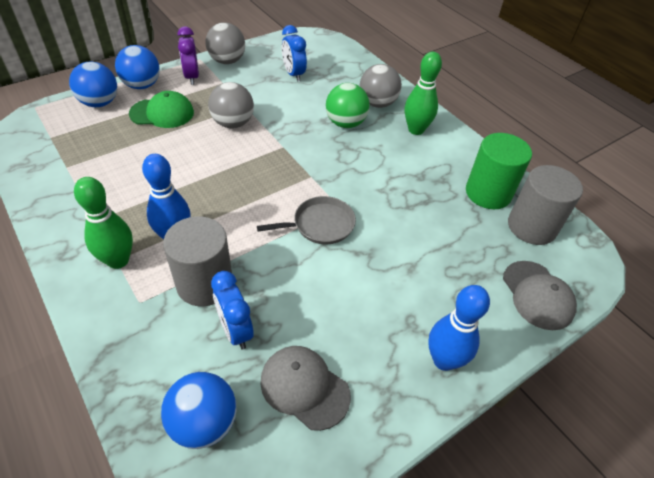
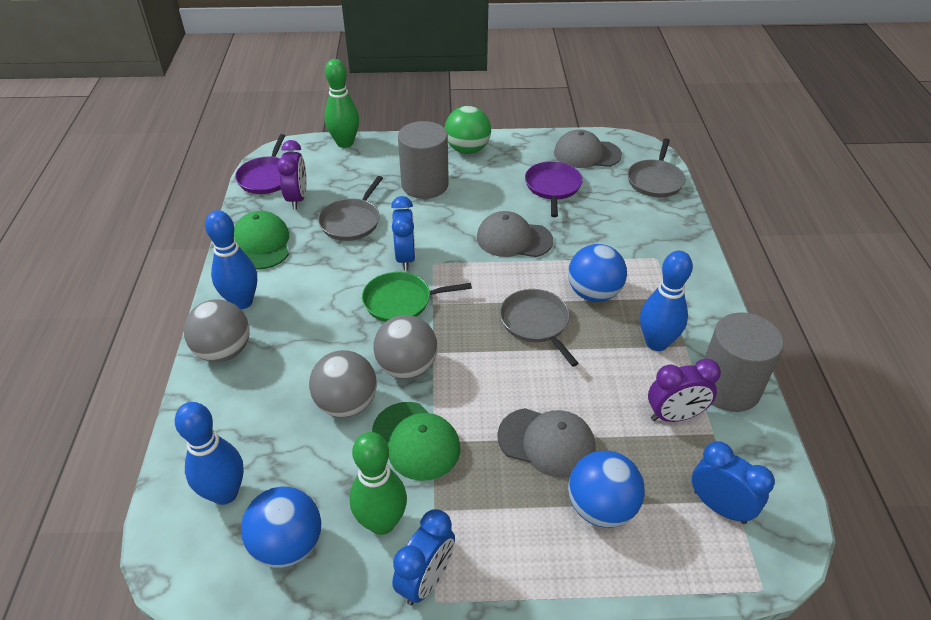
blue bowling pin: [142,154,191,240] [428,285,490,371] = 2 -> [175,402,244,505] [205,210,257,309] [640,251,693,351] = 3
blue clock: [211,271,254,349] [282,25,307,82] = 2 -> [391,196,416,271] [392,509,455,605] [692,441,775,524] = 3
green cap: [129,91,194,128] = 1 -> [234,211,289,270] [372,402,461,481] = 2
green cylinder: [466,133,532,209] = 1 -> none = 0
green pan: none = 0 -> [362,272,472,322] = 1
grey cap: [260,346,351,431] [503,261,577,330] = 2 -> [477,211,553,257] [497,408,596,478] [554,129,622,168] = 3
grey pan: [257,196,356,244] = 1 -> [318,176,383,241] [500,289,579,367] [627,138,686,197] = 3
purple clock: [177,26,199,85] = 1 -> [277,140,307,209] [648,358,721,422] = 2
purple pan: none = 0 -> [235,134,285,194] [525,161,583,217] = 2

